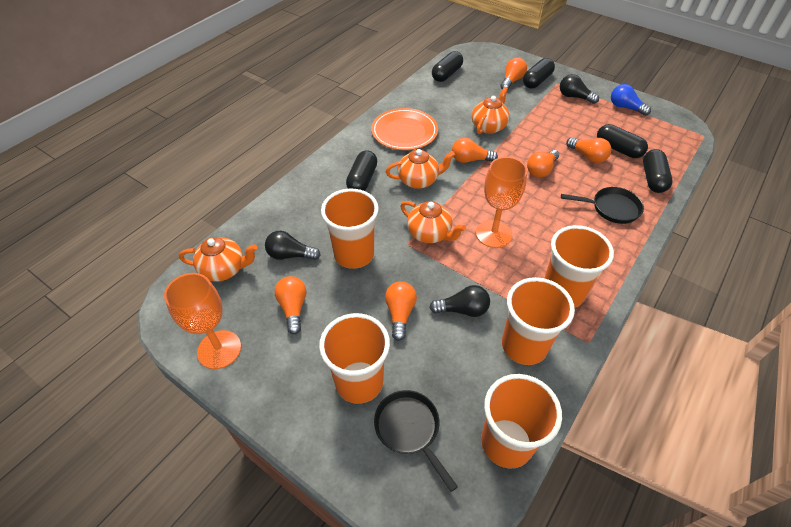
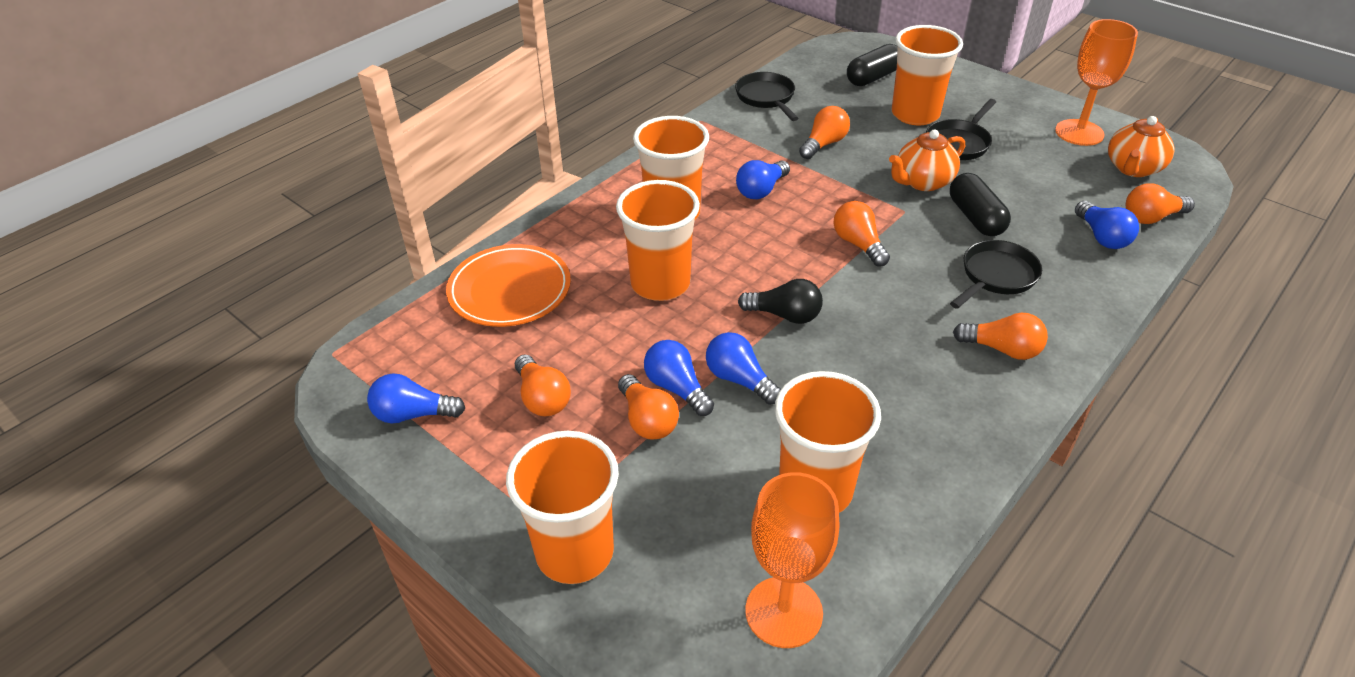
black capsule: [346,150,377,191] [432,51,463,82] [523,58,555,89] [597,124,648,158] [643,149,673,193] = 5 -> [847,44,898,86] [950,173,1011,236] = 2
black light bulb: [265,231,321,260] [429,285,490,317] [560,74,599,104] = 3 -> [738,279,823,324] = 1
black pan: [374,390,458,492] [561,187,644,224] = 2 -> [735,72,798,121] [926,99,996,160] [950,240,1042,309] = 3
blue light bulb: [611,84,651,116] = 1 -> [367,373,465,423] [644,340,714,416] [706,332,781,405] [736,160,790,199] [1075,201,1139,249] = 5
orange teapot: [179,237,257,282] [386,149,455,189] [400,201,466,243] [472,87,510,134] = 4 -> [889,130,965,191] [1108,116,1175,177] = 2

